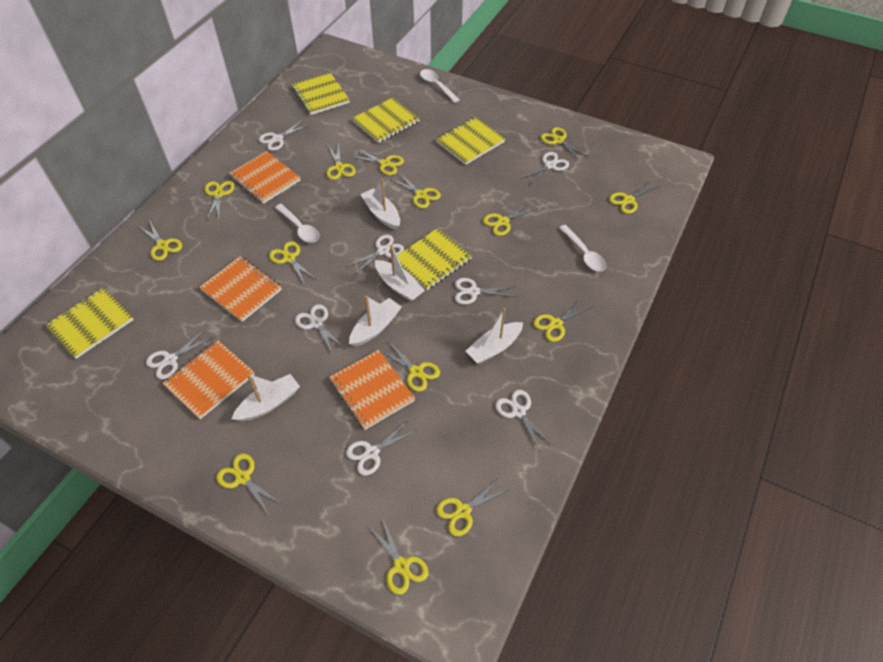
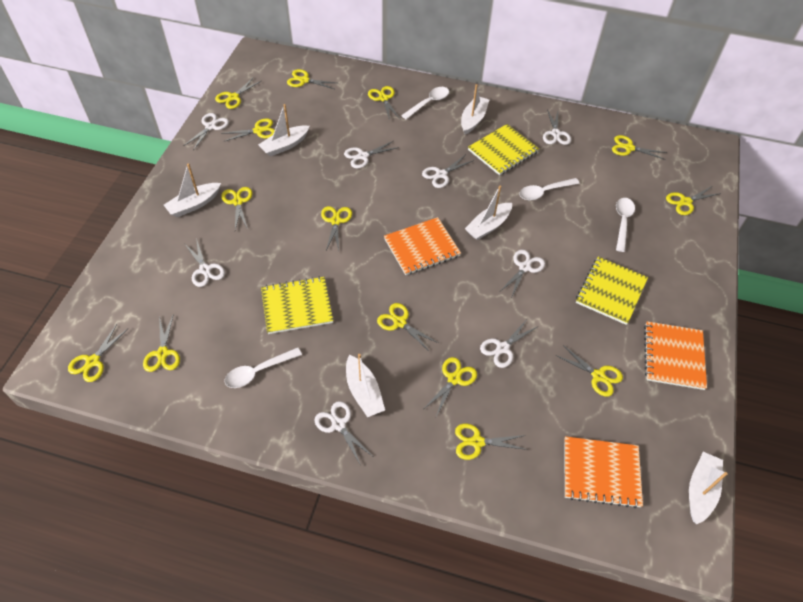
orange notebook: [163,341,255,419] [199,256,282,322] [229,151,301,204] [329,350,415,430] = 4 -> [384,217,461,275] [564,436,643,508] [644,321,707,390] = 3
white boat: [232,374,300,421] [349,295,402,346] [360,179,400,230] [375,244,425,301] [466,308,523,364] = 5 -> [164,163,221,217] [258,104,310,157] [346,354,385,417] [461,84,489,135] [465,186,512,240] [689,452,728,524] = 6
white spoon: [275,204,319,243] [420,69,459,103] [559,225,606,271] = 3 -> [224,347,302,388] [401,87,449,119] [519,178,580,200] [616,198,635,252] = 4
yellow notebook: [45,288,134,359] [292,73,350,115] [352,97,420,143] [397,228,472,290] [436,117,505,165] = 5 -> [261,276,333,334] [468,124,539,175] [576,257,648,325] = 3

